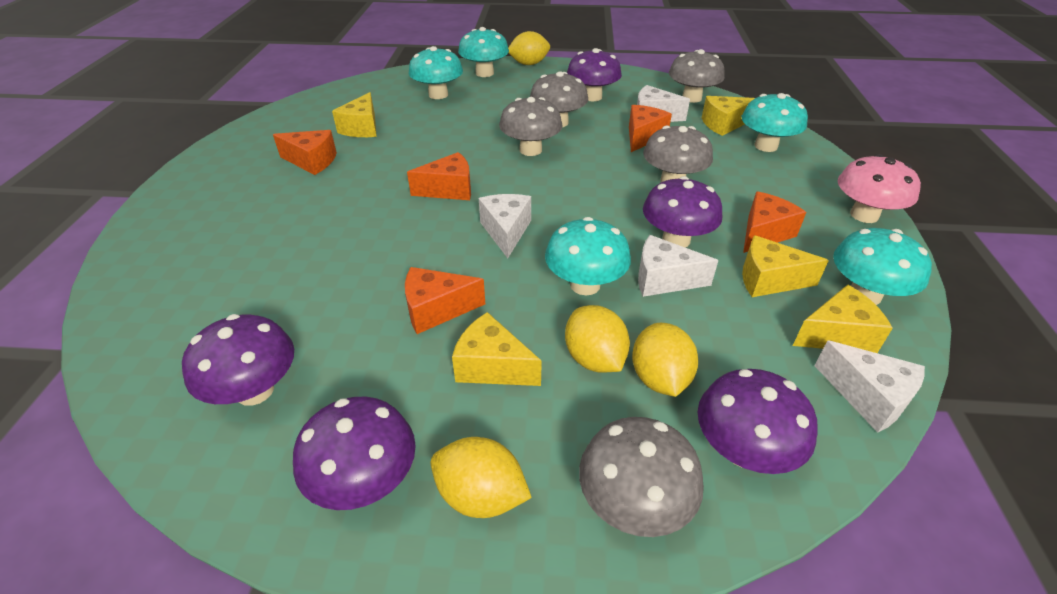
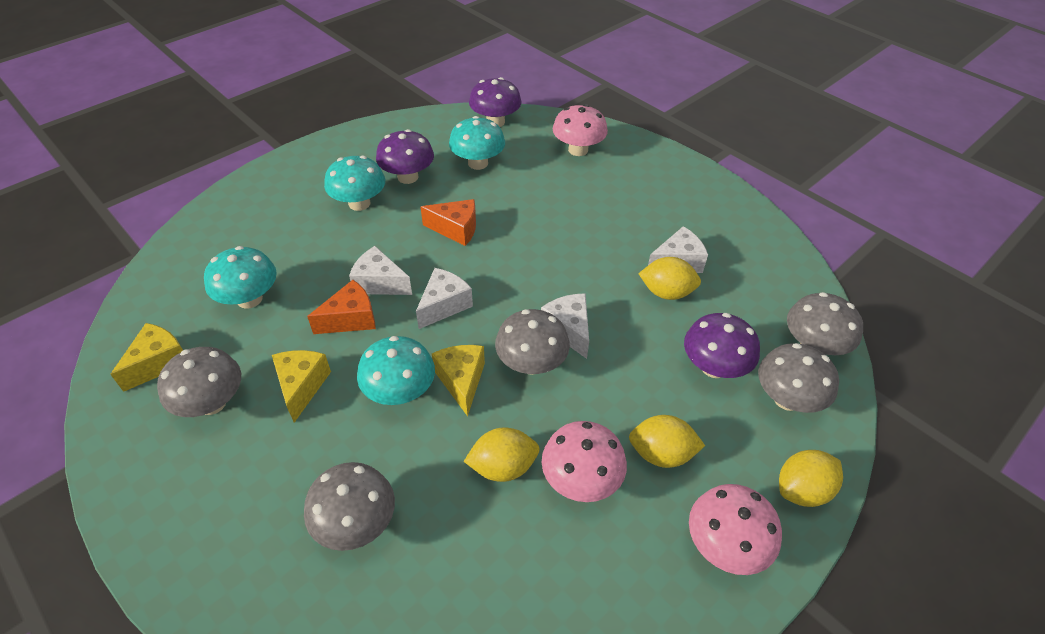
orange cheese: [273,130,337,175] [405,267,485,334] [407,152,471,200] [629,105,672,152] [743,191,806,253] = 5 -> [307,280,376,334] [421,199,476,246] = 2
pink mushroom: [838,154,921,223] = 1 -> [542,421,627,502] [553,104,608,156] [689,484,782,575] = 3
purple mushroom: [182,314,294,406] [293,397,416,510] [567,48,622,102] [643,176,723,247] [698,369,818,474] = 5 -> [376,129,434,184] [469,77,522,127] [684,313,760,378] = 3
turquoise mushroom: [409,46,463,99] [458,27,509,77] [545,217,631,295] [742,93,808,152] [833,228,932,305] = 5 -> [204,246,277,309] [324,156,385,211] [357,336,435,405] [449,116,505,170] = 4
yellow cheese: [332,92,377,137] [452,312,542,386] [702,96,755,136] [742,235,829,297] [793,285,893,353] = 5 -> [110,323,183,392] [272,350,331,423] [432,345,485,416] = 3

